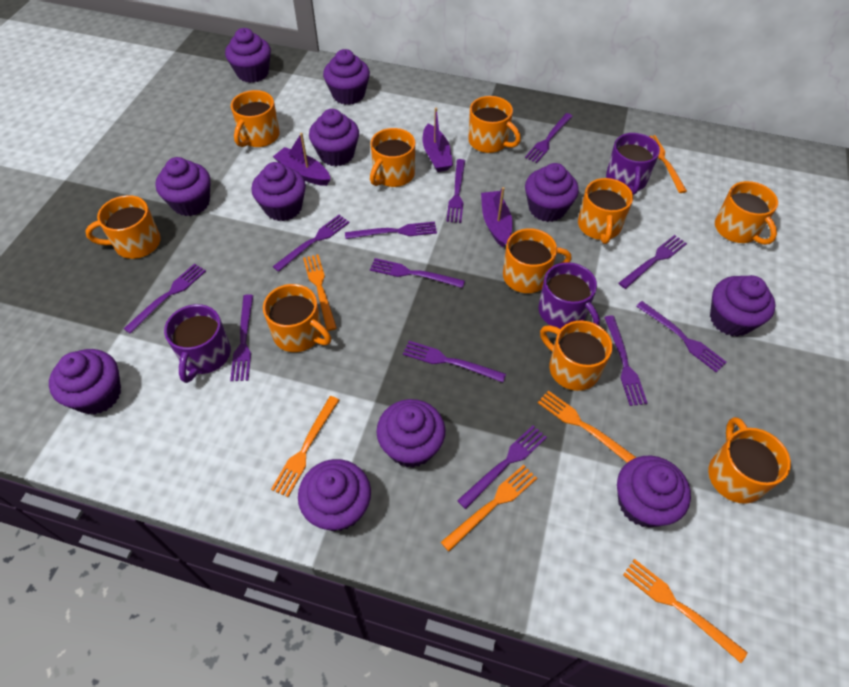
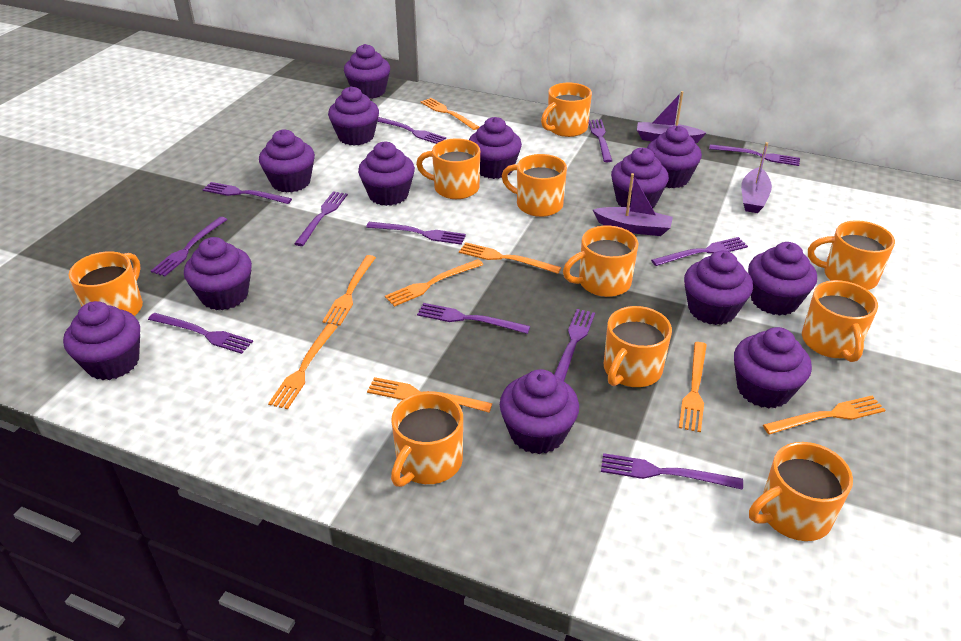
orange fork: [271,396,339,497] [303,254,337,331] [441,465,537,551] [538,390,637,462] [623,559,747,663] [650,135,687,193] = 6 -> [268,324,337,409] [323,255,376,326] [367,377,493,412] [385,259,483,307] [421,98,479,130] [459,242,561,274] [679,342,707,432] [763,396,885,434] = 8
purple cupcake: [49,349,121,415] [155,157,211,216] [225,28,271,83] [251,162,306,221] [298,459,371,532] [309,109,359,166] [323,49,370,105] [376,399,445,468] [525,163,579,222] [617,456,691,527] [710,275,776,337] = 11 -> [63,301,140,380] [184,237,252,310] [259,130,315,193] [328,86,379,146] [344,44,390,99] [358,142,415,206] [469,117,522,179] [500,369,579,454] [611,148,669,208] [647,126,702,188] [684,251,753,325] [734,327,812,409] [748,242,817,316] = 13
purple mug: [164,304,231,383] [538,262,600,329] [606,133,660,195] = 3 -> none = 0

